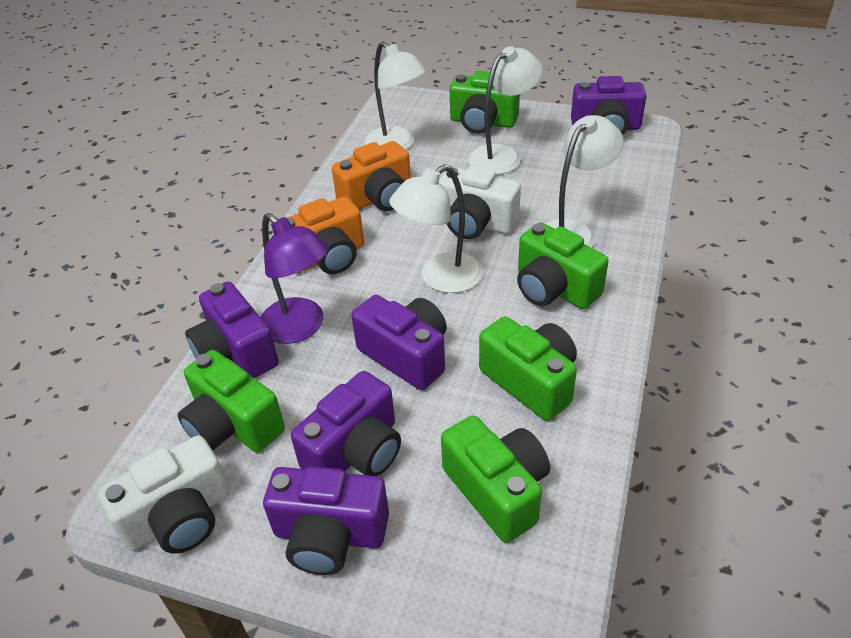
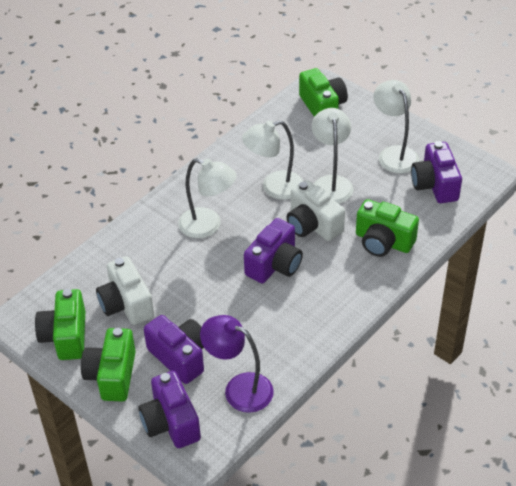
green camera: [178,350,285,452] [441,416,550,543] [449,71,520,134] [479,316,577,421] [517,222,609,309] = 5 -> [35,289,85,360] [81,328,136,401] [299,68,348,117] [356,199,419,257] = 4
orange camera: [287,196,364,274] [332,141,411,211] = 2 -> none = 0
purple camera: [185,281,279,378] [263,466,389,575] [291,371,401,476] [351,295,447,390] [571,76,646,136] = 5 -> [138,371,201,448] [144,315,204,384] [244,218,303,283] [411,141,462,203] = 4

